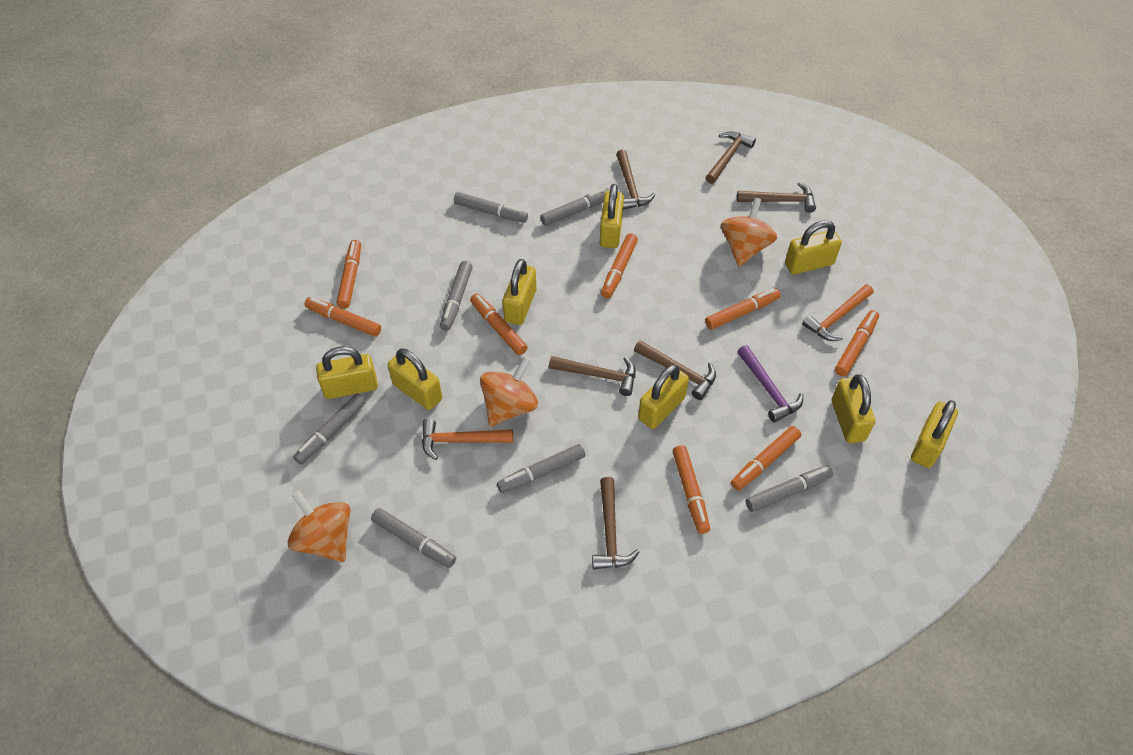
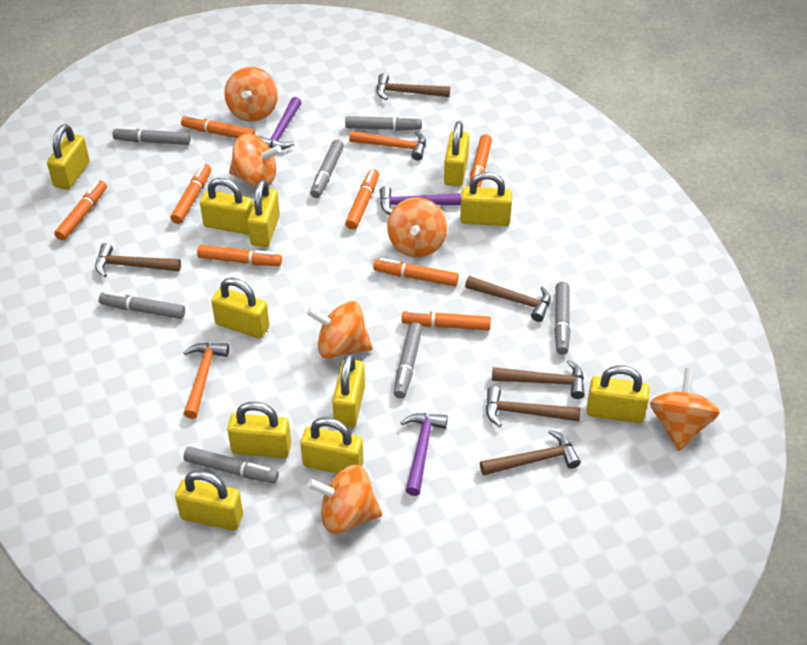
orange spinning top: [287,490,350,562] [480,357,538,427] [721,198,777,266] = 3 -> [224,67,278,122] [229,134,282,187] [306,301,373,359] [307,465,382,534] [387,197,447,257] [650,368,720,451] = 6
purple hammer: [737,345,803,422] = 1 -> [258,97,302,150] [380,186,461,215] [400,413,448,496] = 3
yellow padlock: [316,346,378,399] [388,348,442,410] [503,259,536,325] [600,184,624,248] [638,364,689,429] [785,220,842,275] [832,374,875,443] [911,400,958,468] = 8 -> [47,124,90,190] [175,470,243,531] [200,178,253,234] [211,278,270,339] [227,402,291,458] [247,179,280,247] [300,417,363,474] [332,354,365,428] [444,121,469,187] [460,172,512,226] [586,365,650,423] = 11

